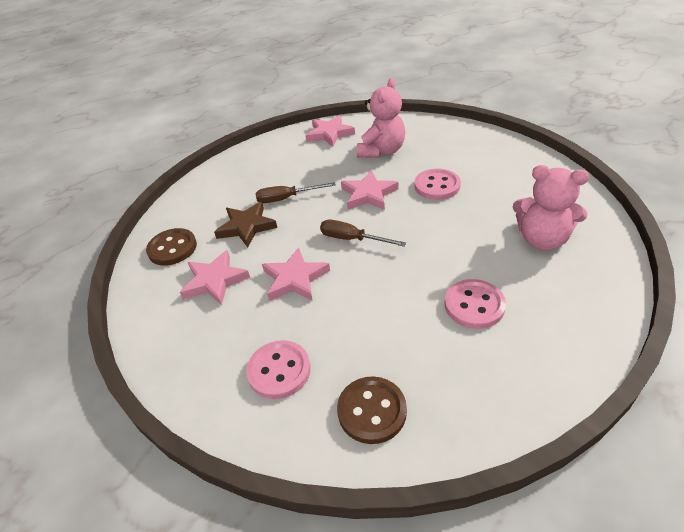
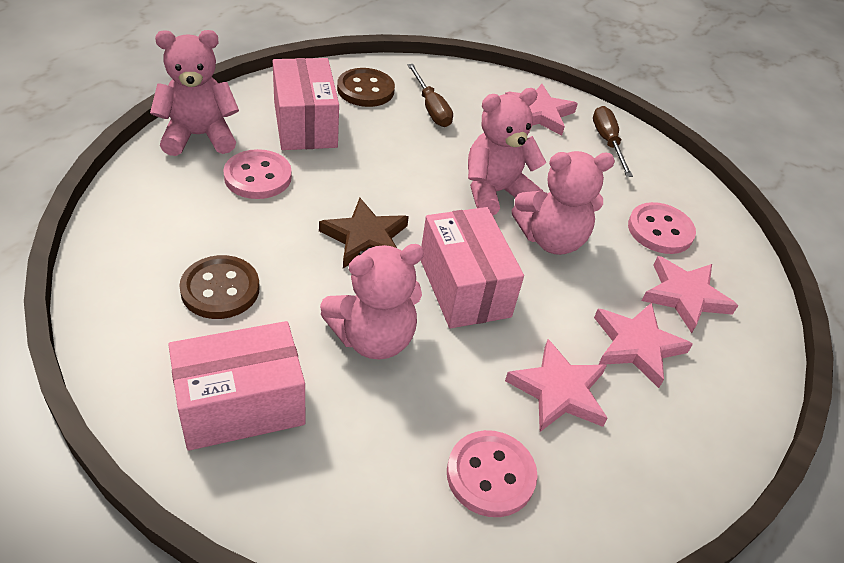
pink box: none = 0 -> [168,321,306,451] [273,58,339,150] [421,207,524,328] = 3
pink teddy bear: [357,78,405,158] [513,165,589,251] = 2 -> [150,30,239,156] [320,244,424,359] [468,88,546,215] [512,151,615,255] = 4

